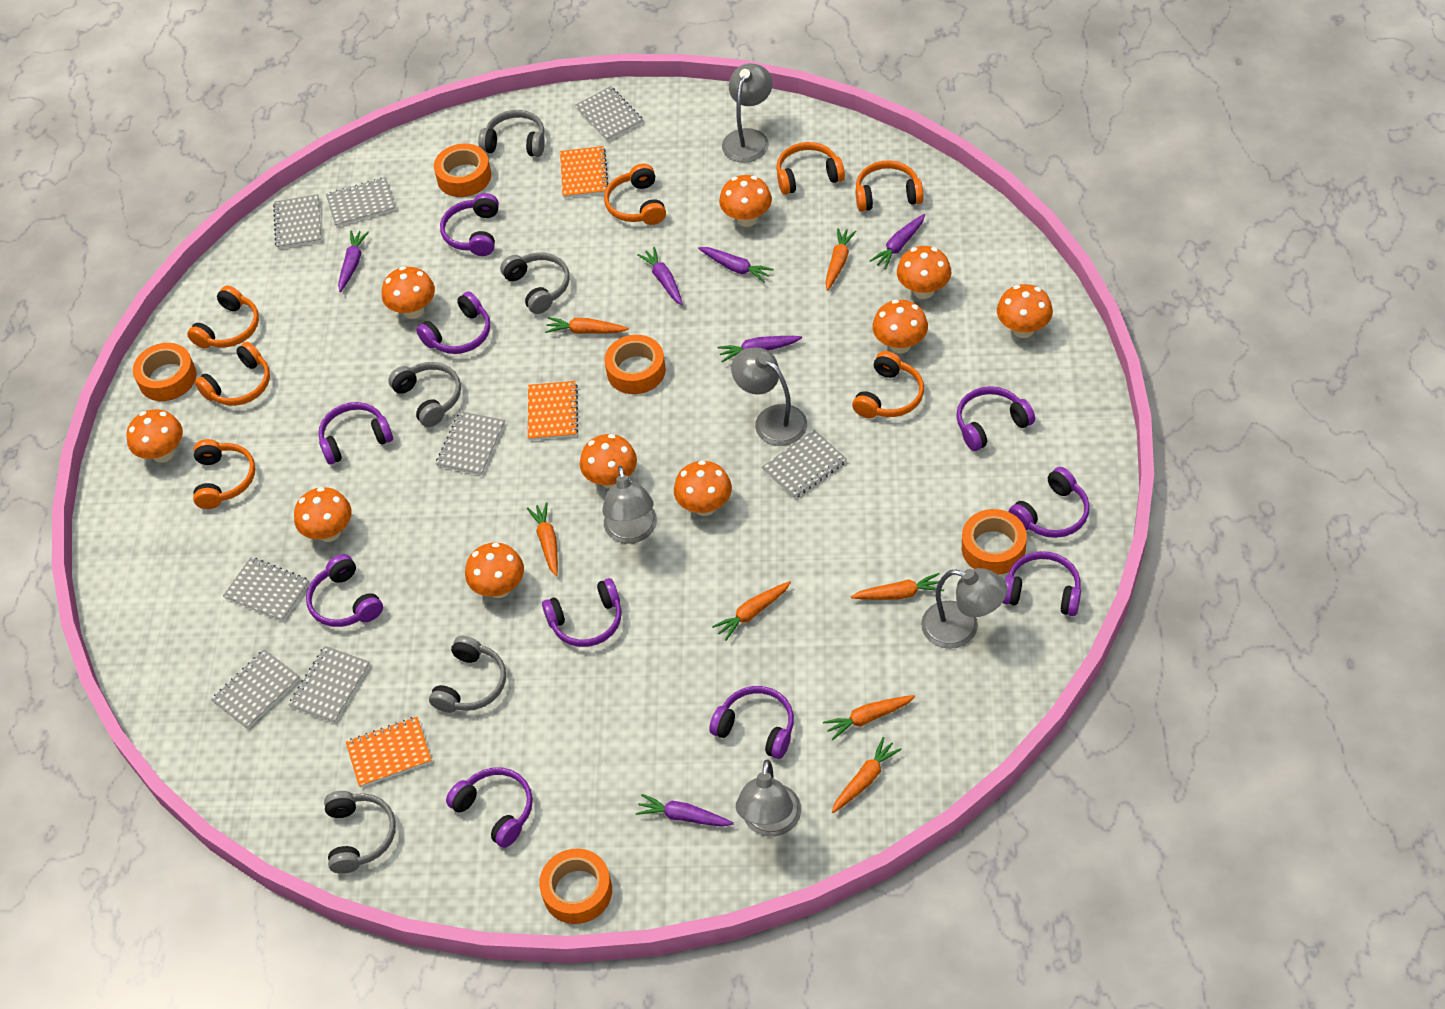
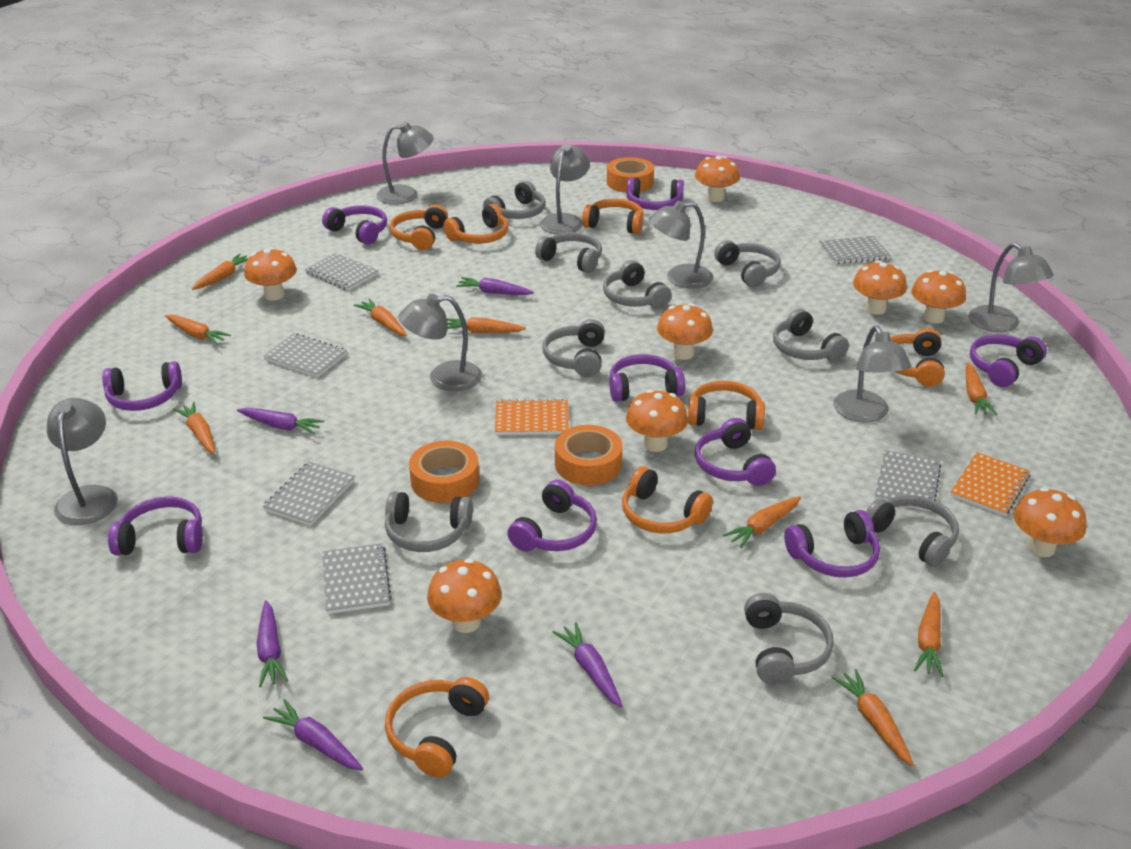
grey headphones: [324,791,396,874] [388,362,461,427] [429,636,506,713] [478,110,545,157] [500,252,570,314] = 5 -> [385,491,473,552] [483,181,546,219] [535,232,602,273] [542,319,605,377] [603,260,671,309] [714,240,781,287] [744,593,834,685] [773,309,849,361] [866,495,959,567] = 9
grey lamp: [602,466,657,544] [722,63,773,163] [731,348,807,446] [736,759,801,837] [921,568,1007,649] = 5 -> [47,398,118,525] [376,122,434,205] [398,294,482,391] [540,144,590,234] [649,201,713,289] [833,326,912,423] [968,243,1054,332] = 7
grey notebook: [211,649,300,729] [223,557,310,622] [273,194,322,249] [289,646,370,723] [326,177,396,227] [436,411,505,476] [575,86,643,142] [762,430,847,499] = 8 -> [263,333,347,377] [263,461,355,526] [305,253,379,291] [322,543,392,614] [819,236,890,264] [875,450,942,511] = 6
orange carrot: [527,502,558,576] [545,317,629,334] [712,581,791,641] [823,695,915,741] [825,228,856,291] [832,737,902,813] [850,573,944,600] = 7 -> [165,315,231,345] [173,402,215,454] [192,254,248,290] [354,298,407,336] [447,317,526,333] [723,496,801,548] [832,669,914,766] [914,592,943,677] [966,363,997,415] = 9
orange mushroom: [127,409,183,463] [294,487,352,542] [382,266,435,319] [465,542,524,598] [580,434,637,489] [674,460,732,516] [719,175,772,227] [872,299,928,353] [897,246,951,299] [997,284,1053,338] = 10 -> [244,247,297,301] [427,558,502,633] [626,390,688,452] [657,303,713,360] [695,156,740,202] [853,261,907,315] [911,270,966,323] [1013,487,1086,557] = 8
orange notebook: [346,717,432,788] [528,381,578,440] [560,146,608,198] = 3 -> [495,399,569,435] [950,452,1030,516] = 2
orange tape: [133,343,197,401] [434,143,491,197] [539,849,612,924] [604,335,666,394] [962,509,1027,575] = 5 -> [409,441,479,503] [555,425,623,486] [607,157,654,193] = 3
purple carrot: [338,230,369,292] [636,794,734,827] [637,247,683,305] [698,247,774,283] [717,336,802,362] [870,214,925,270] = 6 -> [237,408,324,434] [256,600,288,687] [263,699,363,771] [456,277,534,295] [553,622,622,707] = 5
purple headphones: [306,554,383,627] [318,402,393,465] [416,291,490,354] [440,193,499,256] [446,767,533,848] [542,578,622,647] [709,686,794,759] [956,386,1035,451] [1002,551,1081,616] [1009,467,1090,538] = 10 -> [102,361,182,411] [108,496,203,556] [322,205,387,245] [507,480,597,552] [609,354,685,402] [627,177,684,210] [695,418,776,486] [784,510,880,578] [970,334,1047,387] = 9

